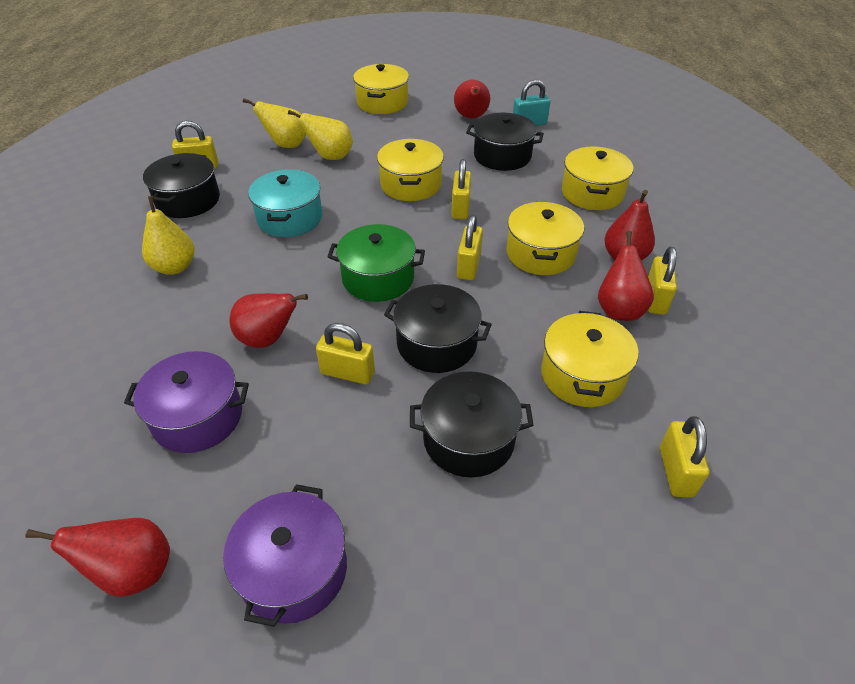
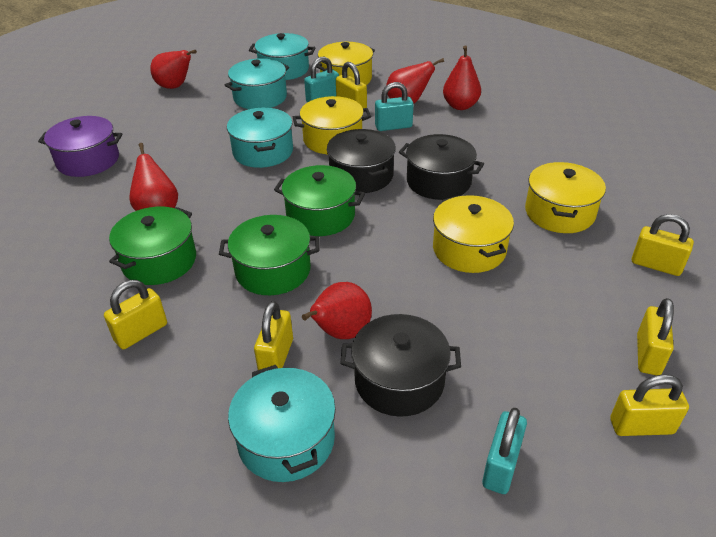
black pot: [143,153,220,218] [384,284,492,373] [410,371,533,478] [466,113,544,171] = 4 -> [327,129,396,193] [340,314,461,417] [399,134,484,200] = 3
green pot: [327,224,425,302] = 1 -> [109,207,196,285] [219,215,320,295] [274,165,365,236] = 3
purple pot: [124,351,249,453] [223,484,347,627] = 2 -> [38,116,122,177] = 1
turquoise padlock: [513,80,550,126] = 1 -> [304,57,339,103] [375,82,414,131] [482,408,527,494] = 3
turquoise pot: [248,169,322,237] = 1 -> [225,58,289,109] [227,108,293,168] [228,365,336,482] [249,33,315,80] = 4
yellow pear: [142,196,194,275] [243,98,306,148] [288,110,353,160] = 3 -> none = 0
yellow pot: [353,64,409,114] [377,139,444,201] [506,202,584,275] [541,311,638,407] [562,146,634,210] = 5 -> [293,96,371,154] [316,42,375,85] [433,195,514,273] [525,162,606,233] = 4

